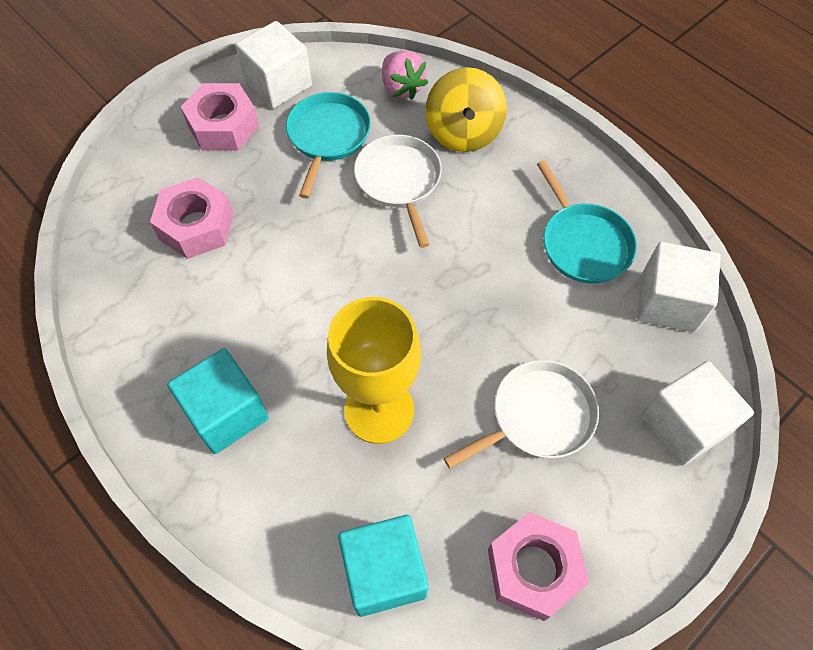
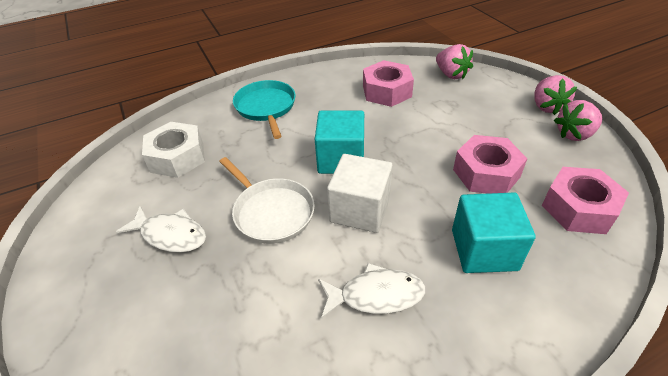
pink strawberry: [382,51,428,100] = 1 -> [436,44,473,79] [534,75,577,115] [554,100,602,141] = 3
turquoise pan: [286,92,371,198] [537,160,637,284] = 2 -> [233,80,296,139] = 1
white cube: [235,21,312,108] [637,242,721,332] [641,361,754,466] = 3 -> [327,154,393,233] = 1
white fish: none = 0 -> [116,206,206,253] [318,263,426,319] = 2
white nut: none = 0 -> [142,122,205,178] = 1
white pan: [354,135,442,248] [444,360,599,469] = 2 -> [219,157,315,244] = 1
yellow goblet: [327,297,421,444] = 1 -> none = 0
yellow spinning top: [425,67,507,152] = 1 -> none = 0

